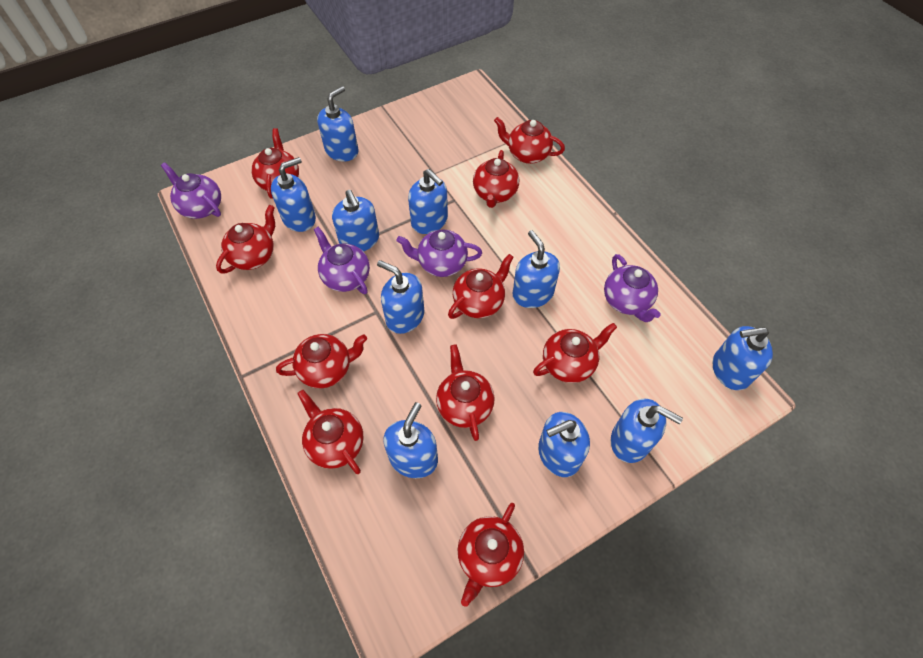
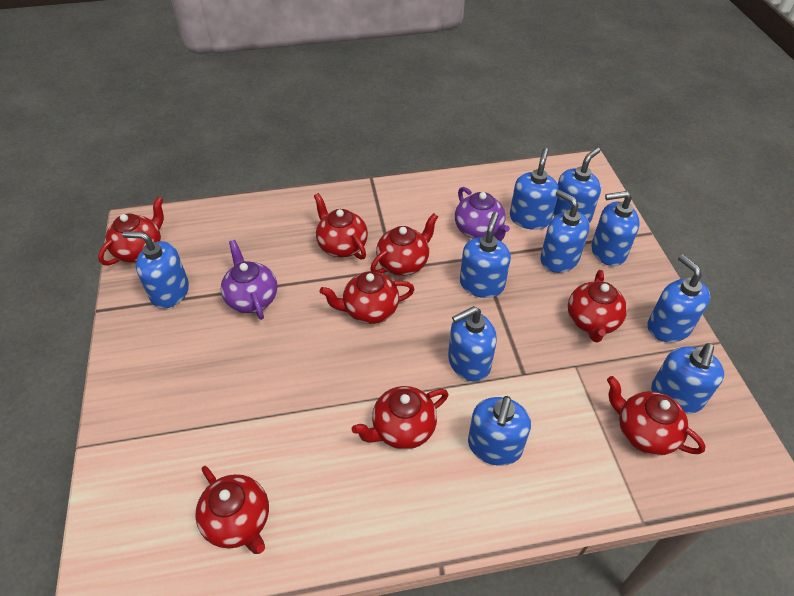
purple teapot: [161,162,221,219] [314,227,370,294] [396,230,482,277] [604,254,661,322] = 4 -> [221,240,277,320] [455,187,510,241] = 2
red teapot: [216,205,275,274] [251,128,299,199] [276,334,367,388] [297,390,364,474] [436,344,495,441] [448,254,514,319] [458,503,524,607] [473,150,519,208] [494,117,565,164] [533,323,617,383] = 10 -> [98,197,164,266] [195,466,269,554] [314,193,368,260] [320,271,415,324] [352,386,448,449] [370,213,438,276] [568,270,627,343] [607,376,706,455] = 8

